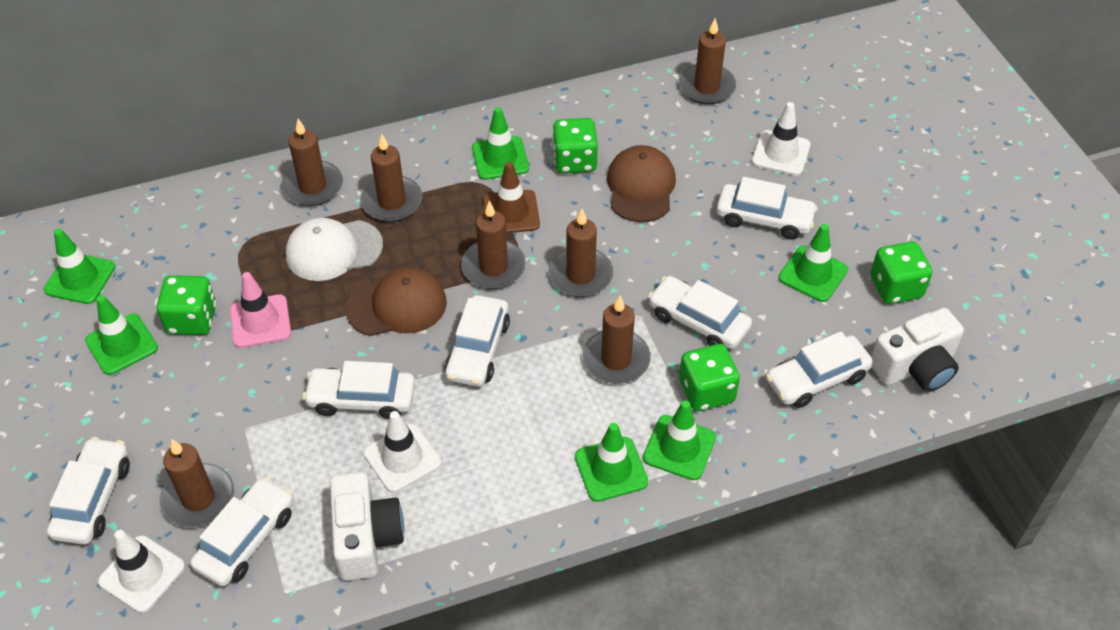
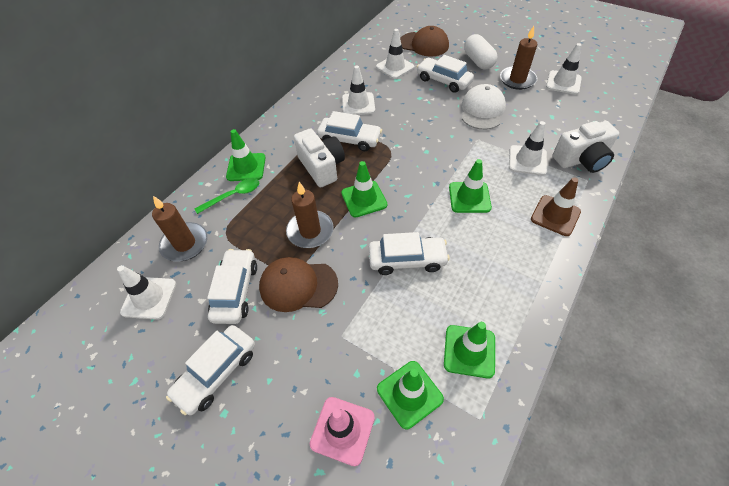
brown candle: [160,439,234,528] [281,119,343,206] [360,134,423,222] [461,201,526,289] [548,209,613,297] [583,296,651,384] [679,18,736,104] = 7 -> [152,196,208,261] [286,182,334,248] [500,26,537,90] = 3
green dice: [157,275,216,335] [552,118,598,174] [679,344,740,411] [871,241,932,304] = 4 -> none = 0
green spoon: none = 0 -> [195,178,259,214] = 1
green traffic cone: [44,229,115,304] [85,295,158,375] [472,107,529,180] [575,423,648,502] [643,401,716,480] [778,224,848,302] = 6 -> [226,129,266,181] [341,161,387,217] [377,361,444,429] [444,322,495,378] [449,159,492,213] = 5
white capsule: none = 0 -> [464,34,497,70] = 1
white car: [47,437,130,545] [190,477,293,586] [303,361,415,419] [445,295,510,387] [648,276,752,349] [716,177,818,239] [766,331,873,408] = 7 -> [166,325,255,415] [207,249,257,324] [317,111,382,151] [369,232,450,275] [417,55,474,93] = 5
white traffic cone: [98,530,185,613] [364,411,441,493] [752,102,811,176] = 3 -> [117,265,176,320] [342,65,375,115] [376,29,414,79] [509,121,548,176] [546,43,582,94] = 5

